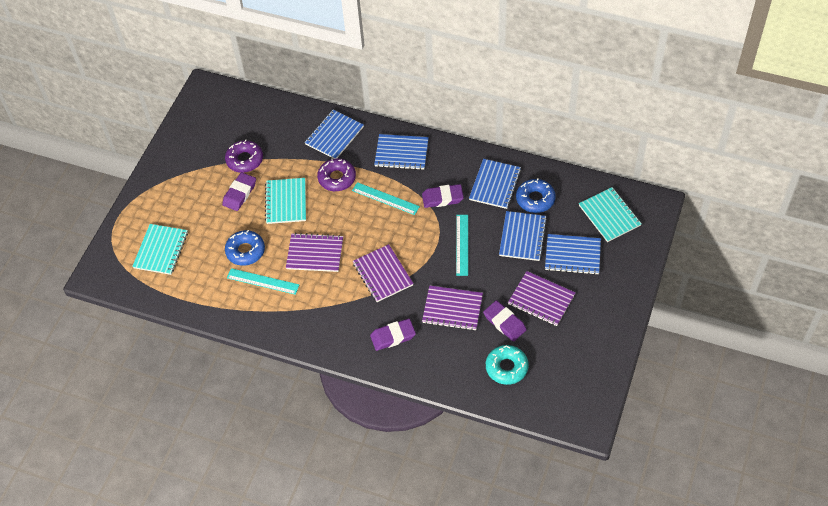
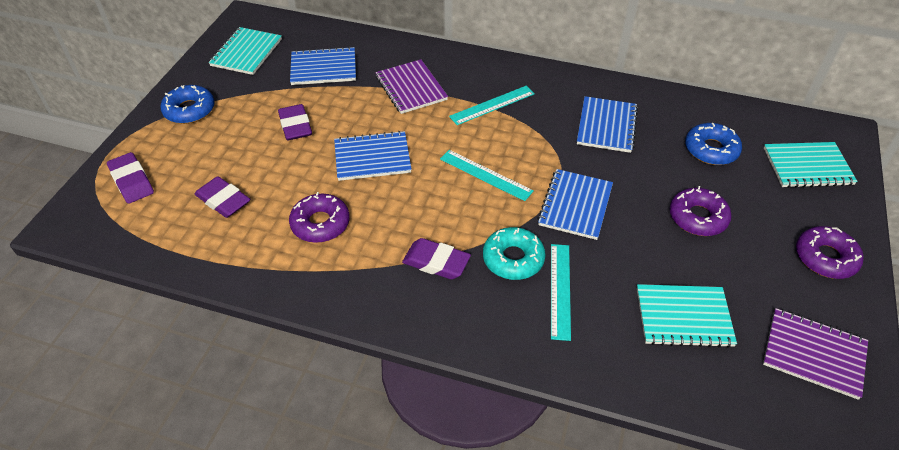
blue notebook: [304,110,364,159] [374,134,429,170] [469,159,521,209] [499,211,547,261] [545,234,601,275] = 5 -> [290,47,356,85] [334,131,412,181] [537,169,613,240] [577,96,638,153] = 4
purple donut: [225,139,263,173] [317,158,356,191] = 2 -> [289,192,350,243] [670,186,732,236] [796,226,864,279] = 3
purple notebook: [286,233,343,272] [353,244,414,302] [422,285,483,331] [508,271,576,326] = 4 -> [375,59,448,114] [763,308,868,400] = 2

